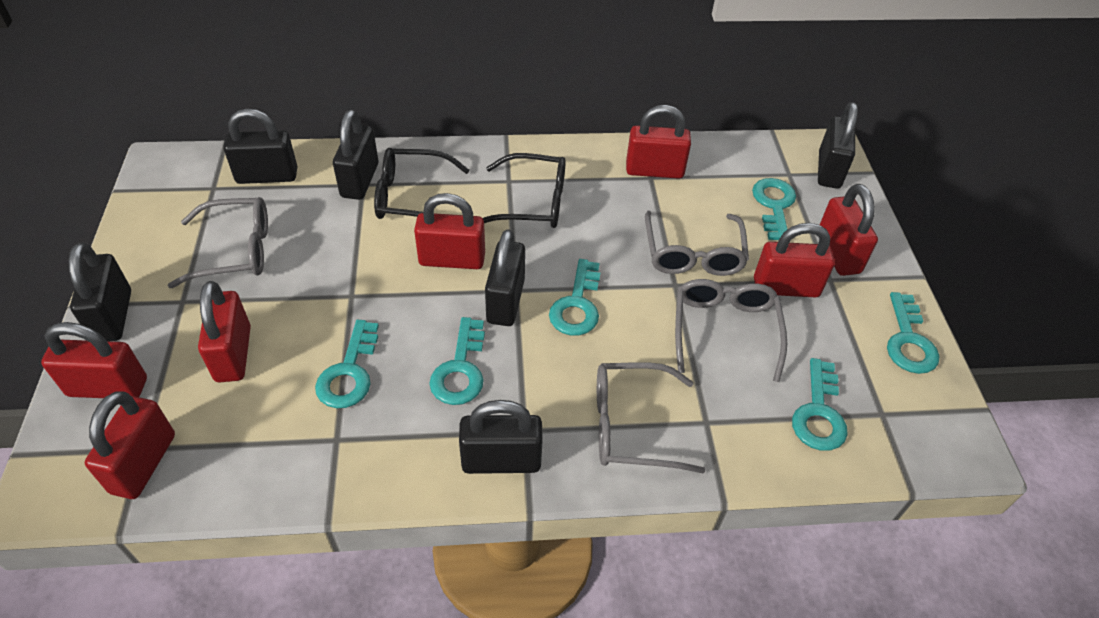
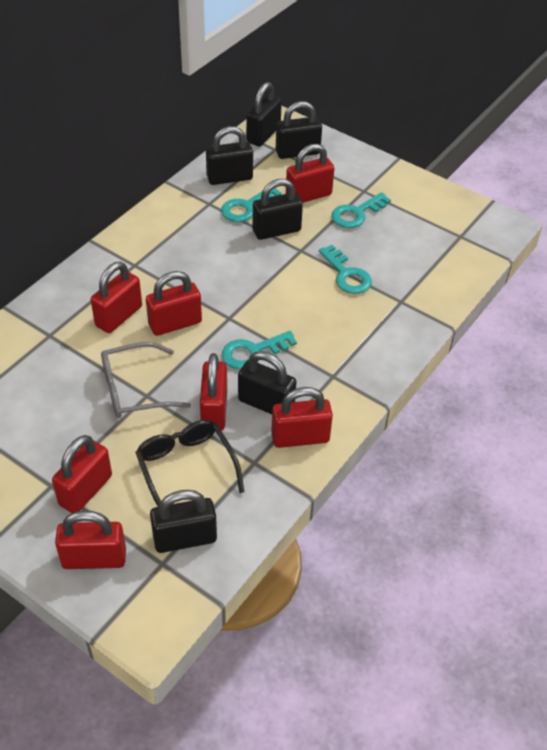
black glasses: [374,148,470,219] [483,153,566,228] = 2 -> [135,420,245,507] = 1
grey glasses: [168,197,268,288] [597,362,705,474] [645,211,749,276] [675,279,787,382] = 4 -> [101,342,191,418] = 1
turquoise key: [315,320,379,408] [429,317,485,405] [549,259,600,336] [752,178,796,240] [792,358,848,451] [887,292,939,374] = 6 -> [221,188,281,222] [222,331,297,370] [319,245,372,294] [331,192,391,228] = 4

